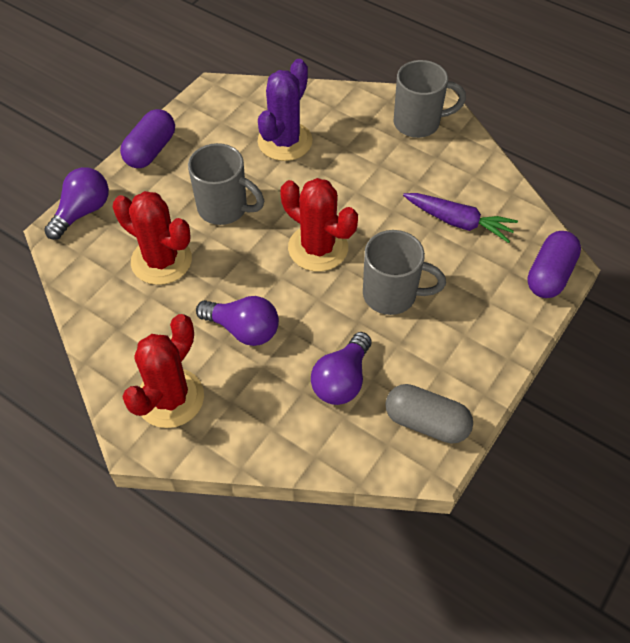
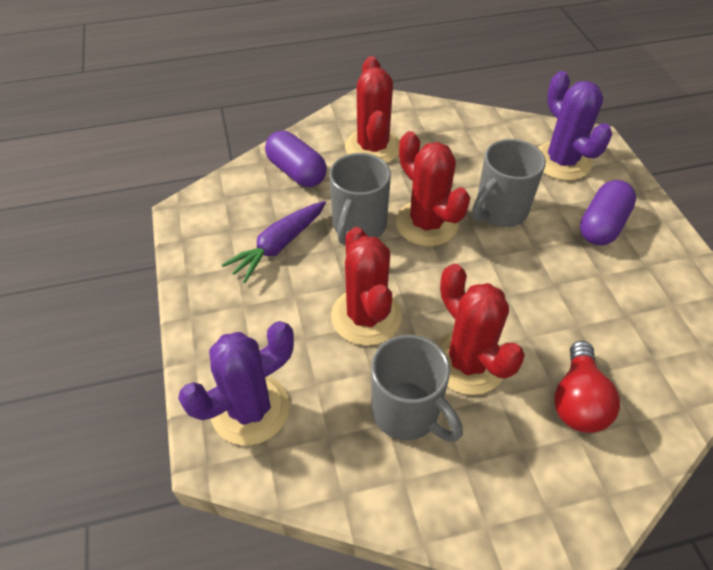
grey capsule: [385,384,473,444] = 1 -> none = 0
purple cactus: [258,59,313,161] = 1 -> [178,321,294,445] [538,71,612,181] = 2
purple light bulb: [44,167,109,240] [196,296,279,346] [311,332,371,405] = 3 -> none = 0
red cactus: [113,191,192,285] [122,314,204,428] [280,178,358,272] = 3 -> [331,227,402,346] [345,56,400,163] [396,131,470,246] [436,264,525,395] = 4
red light bulb: none = 0 -> [554,341,620,433] = 1

